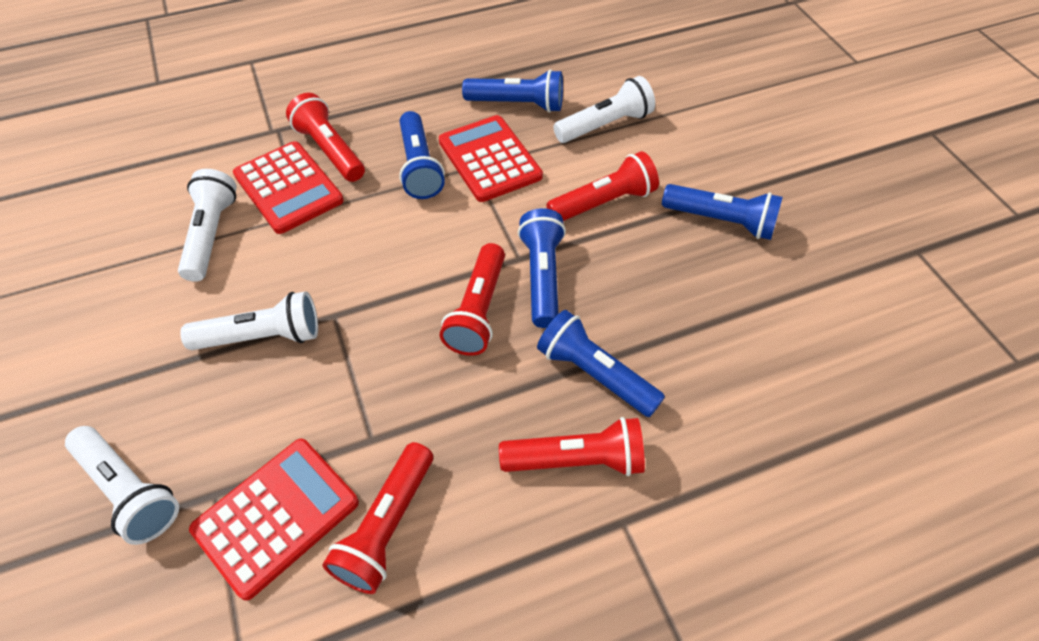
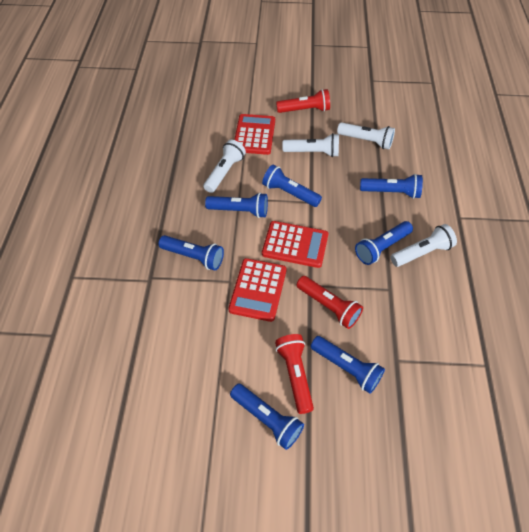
blue flashlight: [399,111,445,199] [462,69,563,113] [518,208,566,328] [537,310,665,417] [662,184,783,240] = 5 -> [158,235,224,270] [205,193,268,218] [230,384,304,450] [262,165,322,207] [310,336,385,394] [355,221,413,265] [360,174,423,199] = 7
red flashlight: [286,93,365,182] [322,442,433,594] [440,243,505,356] [499,417,645,476] [546,151,659,221] = 5 -> [275,334,314,414] [276,89,330,113] [296,276,363,329] = 3

